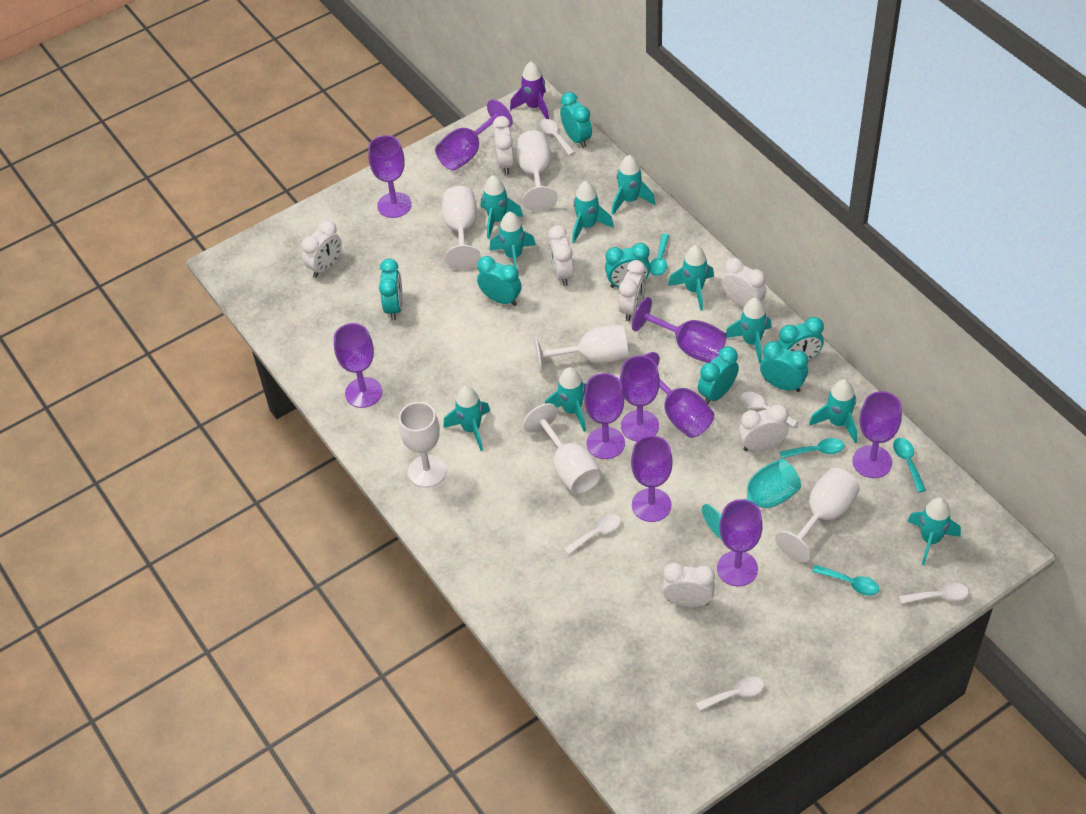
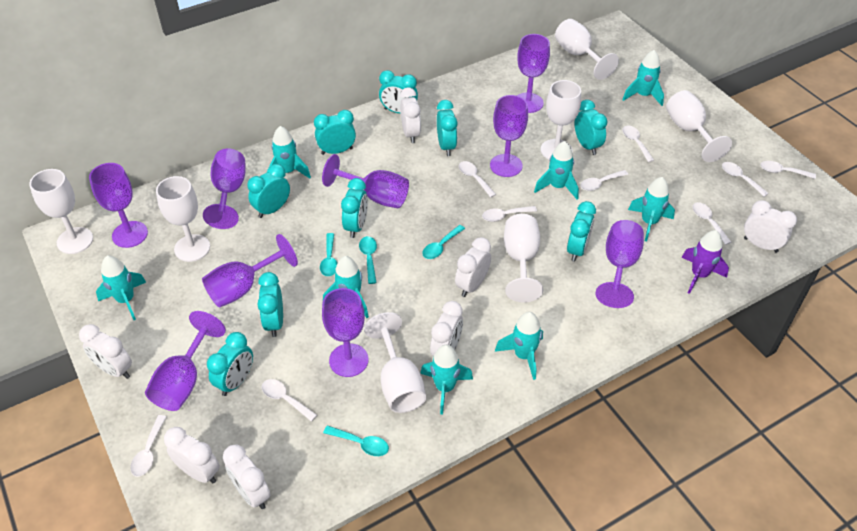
purple goblet: [334,323,382,408] [368,135,412,218] [435,99,513,171] [584,373,625,459] [620,356,660,441] [631,435,673,522] [632,297,727,363] [643,352,714,438] [717,499,763,586] [852,391,902,478] = 10 -> [89,163,148,248] [145,311,226,411] [202,234,298,308] [203,148,246,229] [322,154,409,208] [322,288,369,377] [490,95,528,177] [517,34,550,113] [595,220,644,308] = 9
turquoise clock: [379,259,403,320] [477,256,522,306] [560,92,592,148] [605,243,651,288] [698,346,739,404] [760,341,808,392] [778,317,824,361] = 7 -> [207,332,253,396] [247,164,290,218] [257,272,283,337] [314,110,356,155] [341,178,368,238] [379,70,418,114] [437,100,457,156] [567,201,596,262] [575,100,607,155] = 9
turquoise goblet: [702,459,801,539] = 1 -> none = 0
turquoise rocket: [443,386,490,451] [481,175,523,239] [490,211,536,268] [545,367,586,432] [572,181,614,243] [612,155,655,215] [668,245,714,311] [726,298,771,364] [809,379,857,443] [907,497,961,565] = 10 -> [96,256,146,320] [267,126,311,178] [323,256,369,318] [420,345,473,415] [495,312,543,380] [534,141,579,200] [622,50,664,106] [628,177,675,241] = 8
white goblet: [399,402,447,488] [442,186,481,270] [516,130,558,212] [523,403,602,495] [534,325,628,373] [775,468,860,562] = 6 -> [29,169,93,254] [156,176,210,262] [364,312,426,413] [504,214,543,302] [541,80,581,159] [555,19,619,80] [666,90,732,162] = 7
white spoon: [539,119,575,155] [564,514,621,555] [696,677,764,711] [740,392,798,427] [899,583,969,604] = 5 -> [130,415,166,477] [261,379,317,422] [459,161,496,197] [482,206,537,222] [581,170,628,191] [622,125,654,162] [692,202,731,245] [722,162,769,197] [760,161,816,179] = 9

